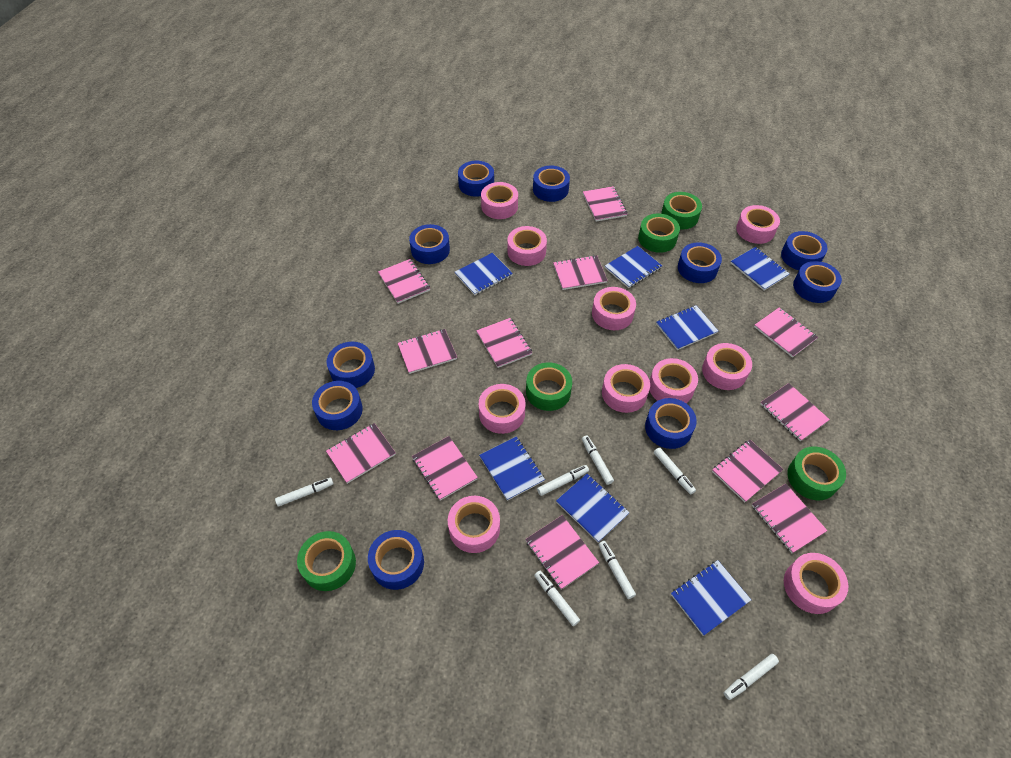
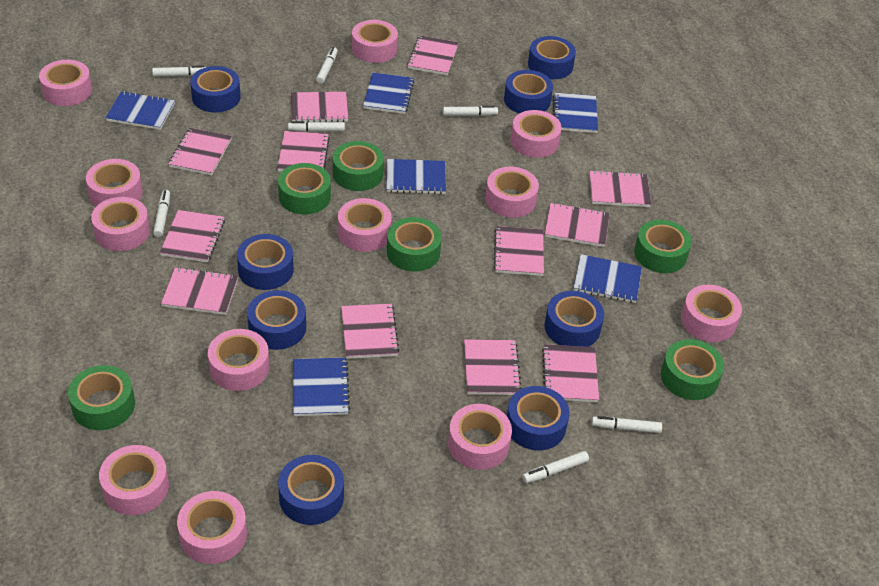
blue notebook: [455,253,513,295] [479,437,545,501] [556,474,630,542] [605,246,662,288] [656,305,718,350] [671,560,751,636] [731,247,789,291] = 7 -> [105,91,175,130] [293,358,350,416] [363,73,414,114] [386,159,446,194] [553,93,598,133] [574,254,642,303] = 6
blue tape: [312,381,363,430] [327,342,375,388] [368,530,424,590] [409,224,450,264] [458,161,494,197] [533,166,570,202] [645,398,697,449] [678,242,722,283] [781,231,827,270] [793,261,842,303] = 10 -> [190,66,241,112] [237,234,294,290] [247,290,306,350] [278,455,344,525] [504,70,553,113] [507,386,570,450] [528,36,576,79] [544,291,604,347] = 8
green tape: [297,531,356,591] [526,362,572,411] [638,213,680,253] [661,192,702,230] [787,446,846,501] = 5 -> [68,365,135,430] [278,163,331,215] [333,141,384,191] [387,217,442,272] [634,220,692,273] [661,339,724,400] = 6
pink tape: [448,496,500,553] [479,384,525,434] [481,182,518,219] [507,226,547,266] [592,287,636,330] [602,364,650,413] [650,358,698,403] [702,343,752,390] [736,205,780,244] [784,553,848,614] = 10 -> [39,60,92,106] [86,159,143,206] [91,197,150,251] [99,445,169,515] [177,491,247,564] [208,329,269,391] [338,198,392,252] [352,20,398,63] [448,404,512,470] [485,167,539,218] [511,110,562,158] [681,285,742,342] = 12

